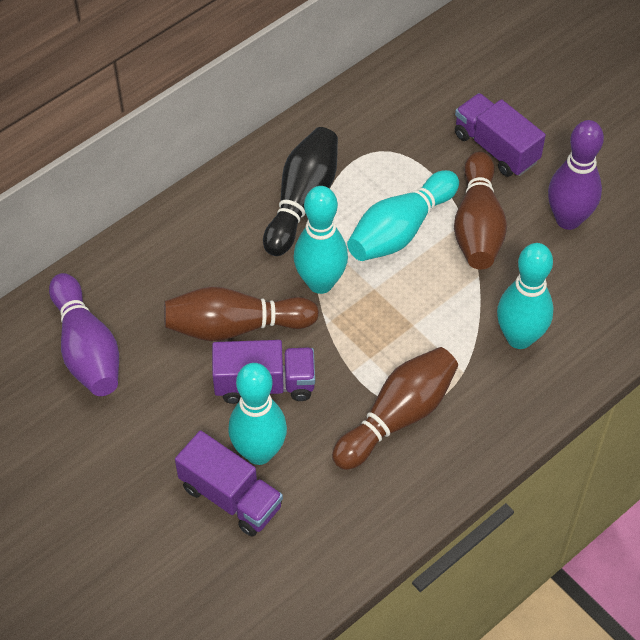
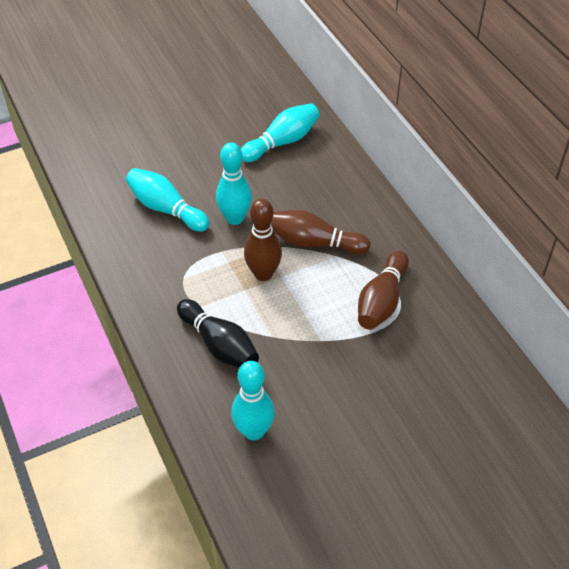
purple bowling pin: [49,273,119,396] [548,120,604,230] = 2 -> none = 0
purple truck: [175,431,283,537] [212,340,315,404] [455,93,546,177] = 3 -> none = 0

